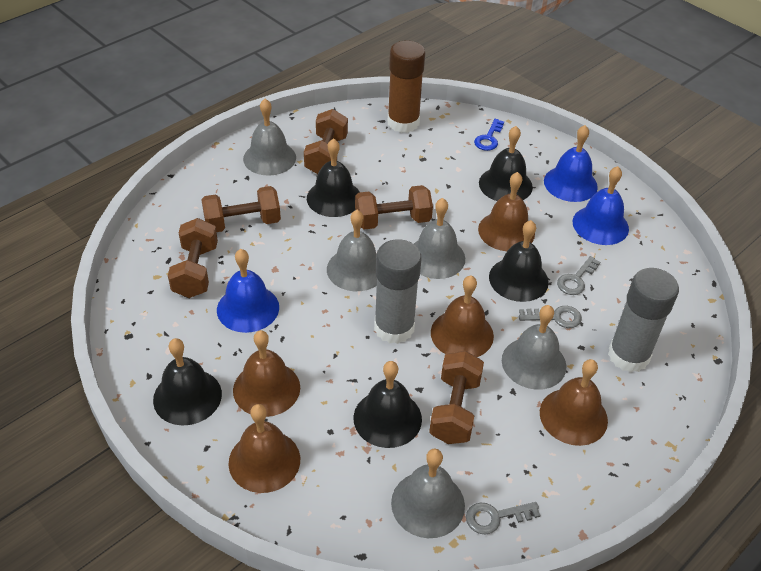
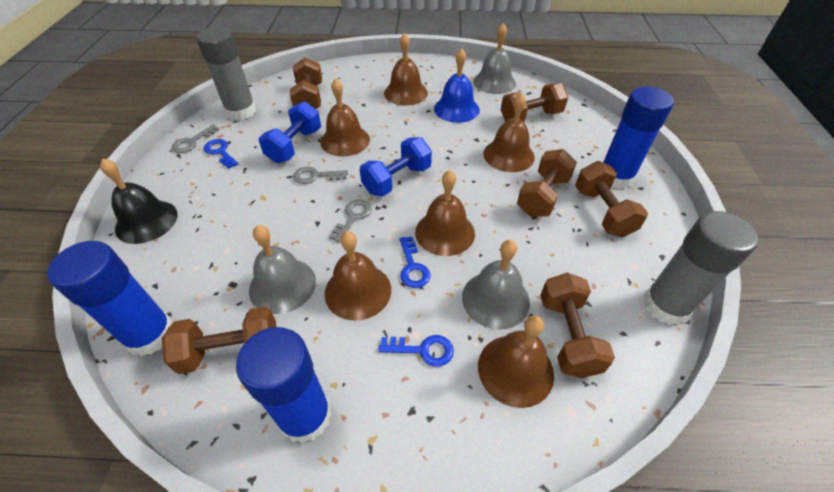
black bell: [153,338,222,425] [307,138,360,217] [353,361,422,448] [479,126,533,201] [489,220,549,302] = 5 -> [100,158,178,244] = 1
blue bell: [217,249,279,333] [544,125,598,202] [573,166,629,245] = 3 -> [434,48,480,123] = 1
blue dumbbell: none = 0 -> [259,101,321,163] [360,137,432,196] = 2
blue glue stick: none = 0 -> [47,241,172,356] [236,327,332,444] [603,86,674,189] = 3
blue key: [474,119,504,151] = 1 -> [204,139,238,169] [378,335,454,367] [400,236,430,288] = 3
brown bell: [229,404,300,493] [233,330,300,417] [431,276,494,357] [478,172,535,251] [540,359,608,446] = 5 -> [320,78,370,156] [325,231,391,321] [384,33,428,106] [415,170,475,256] [478,315,554,408] [483,93,535,172] = 6
brown dumbbell: [168,218,218,298] [201,186,281,232] [304,109,348,174] [355,185,433,230] [429,351,484,444] = 5 -> [162,307,276,374] [290,57,322,109] [501,83,568,122] [517,149,577,217] [540,273,615,378] [575,161,648,237] = 6
brown glue stick: [388,41,425,133] = 1 -> none = 0
grey bell: [243,99,296,176] [327,210,377,291] [391,449,465,538] [414,198,465,279] [502,305,566,390] = 5 -> [249,225,316,314] [462,240,530,330] [473,23,516,94] = 3

